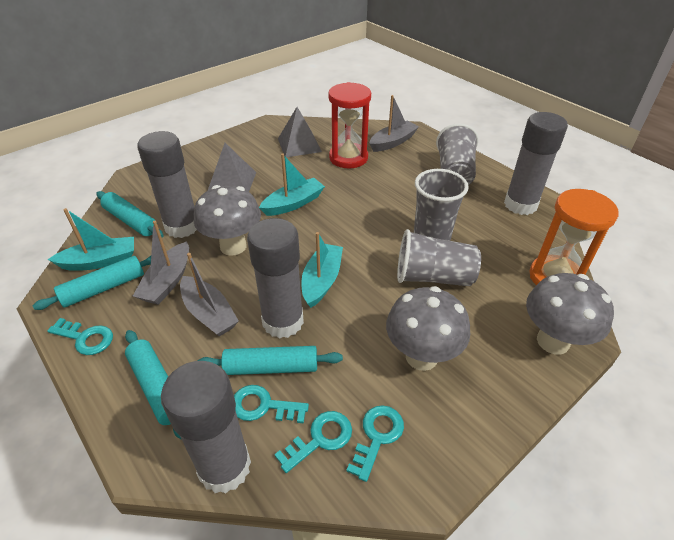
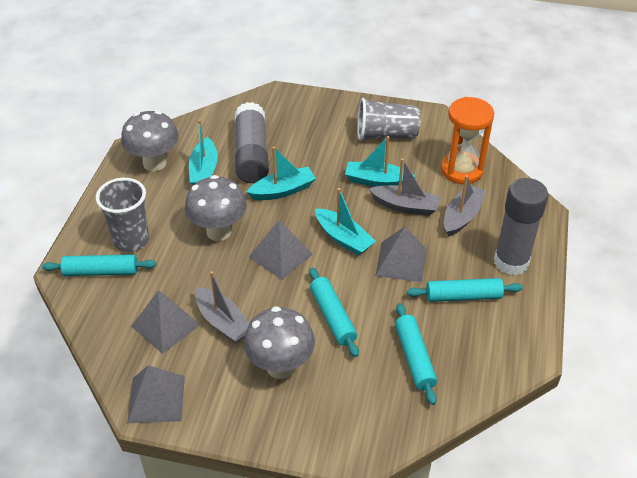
grey cup: [397,229,481,286] [414,169,469,241] [436,123,479,185] = 3 -> [96,178,149,252] [357,98,421,141] = 2
grey glue stick: [137,131,197,238] [161,361,251,494] [247,218,304,338] [504,112,568,215] = 4 -> [235,102,269,183] [494,178,548,275] = 2
grey pyramid: [208,143,256,192] [278,107,322,157] = 2 -> [127,365,185,423] [131,290,200,354] [249,220,313,280] [376,226,426,282] = 4
red hourglass: [328,82,371,168] = 1 -> none = 0
turquoise boat: [48,208,134,271] [259,154,325,216] [301,232,343,308] = 3 -> [189,119,218,185] [247,147,316,200] [315,188,376,255] [345,136,416,187] = 4
turquoise key: [47,318,113,355] [234,385,309,423] [274,411,352,473] [347,405,404,482] = 4 -> none = 0

